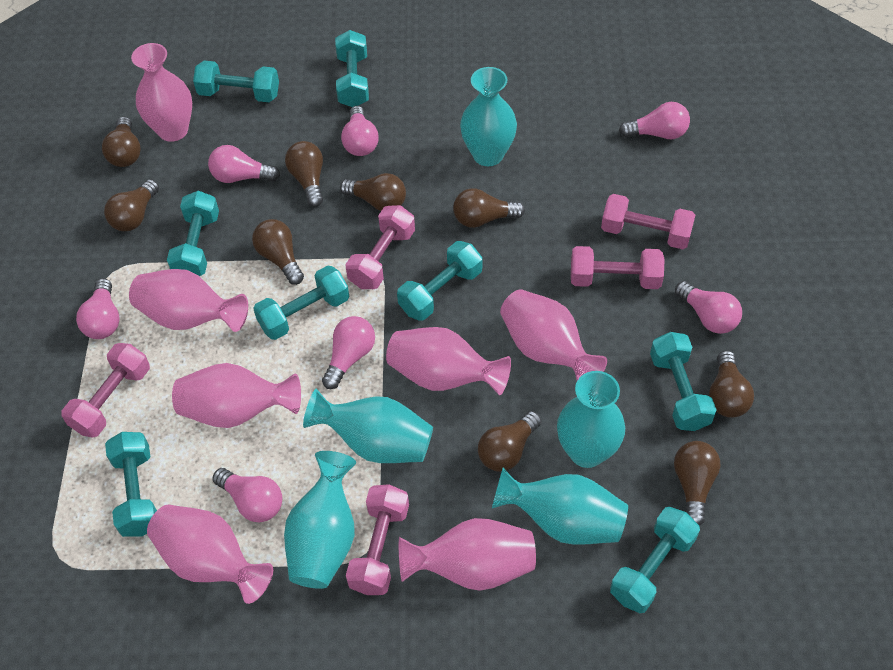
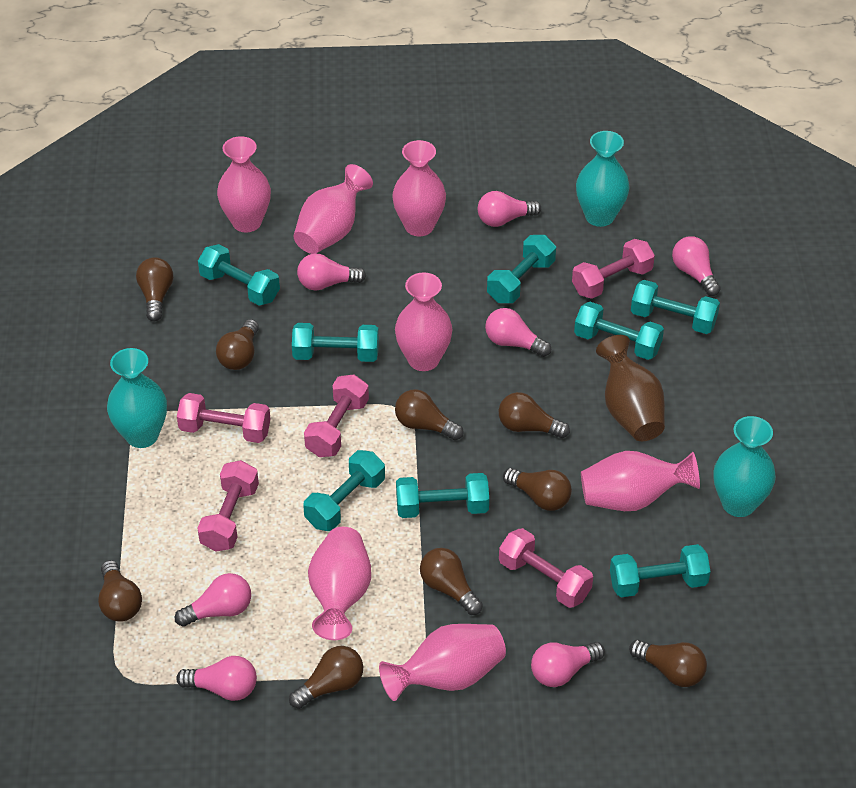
brown vase: none = 0 -> [596,335,665,441] = 1
turquoise vase: [284,451,356,589] [303,389,433,463] [460,67,517,166] [492,468,628,545] [557,371,625,468] = 5 -> [107,348,167,448] [576,131,630,227] [714,416,776,517] = 3

